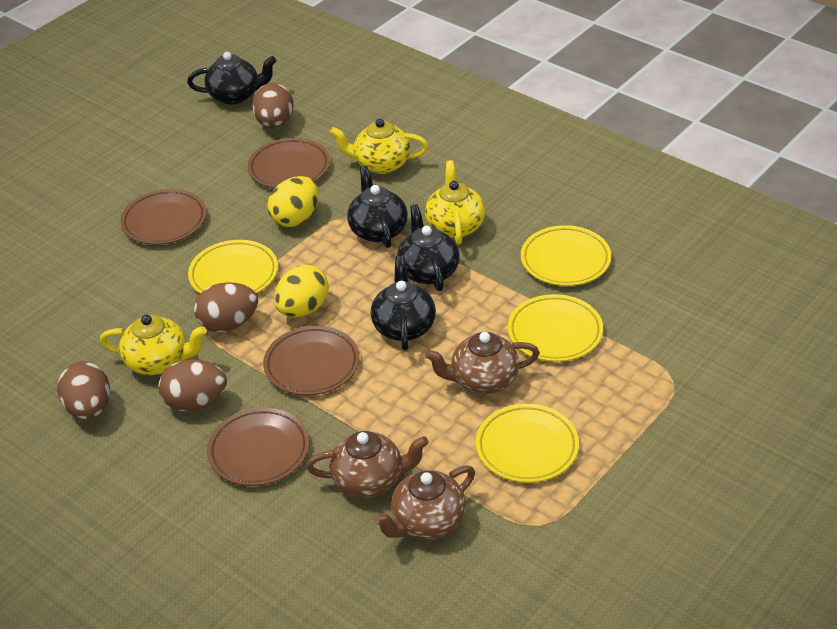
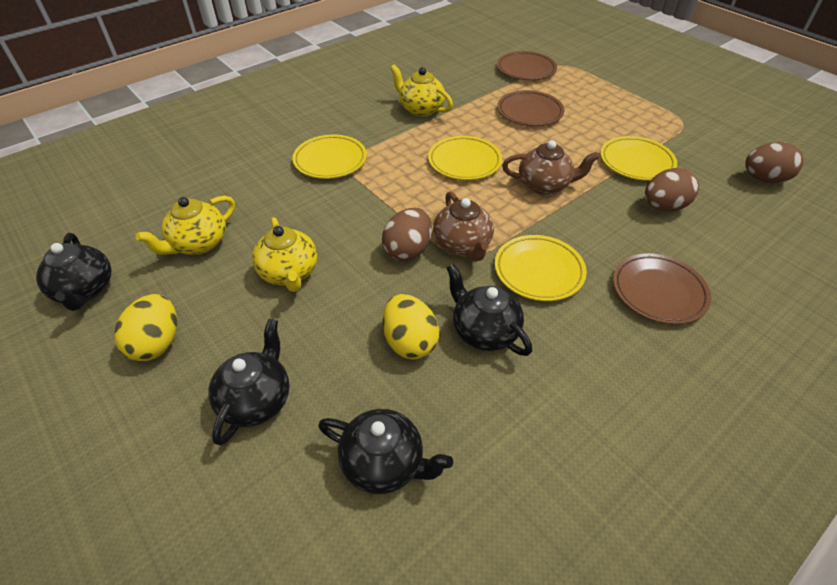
brown egg: [57,361,110,419] [158,359,227,411] [194,282,258,332] [252,83,294,128] = 4 -> [382,208,432,261] [645,168,699,212] [745,142,804,183] = 3
brown plate: [120,189,207,245] [207,408,309,486] [248,138,330,188] [263,326,360,395] = 4 -> [497,51,557,80] [497,90,564,126] [613,253,711,325] = 3
brown teapot: [306,431,429,498] [373,465,475,540] [425,332,540,394] = 3 -> [433,191,494,261] [502,140,600,195] = 2

